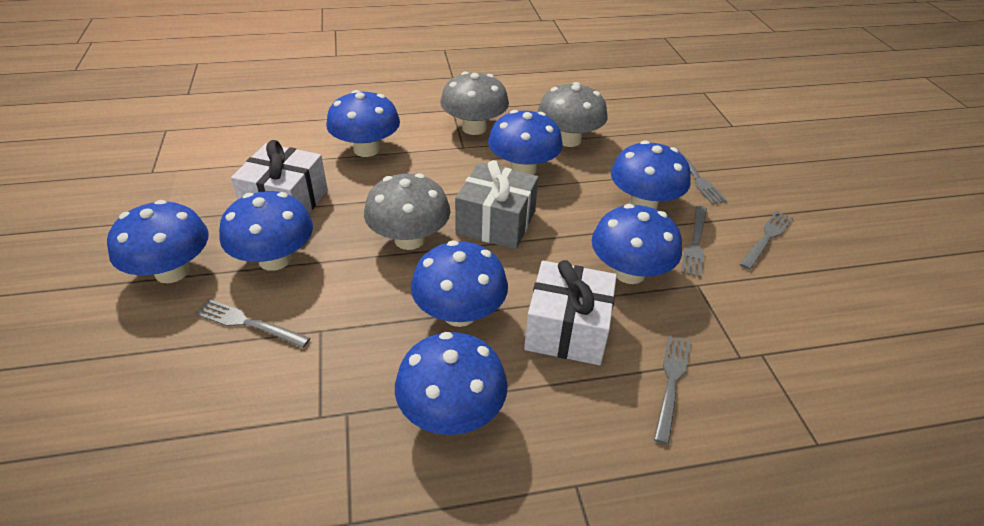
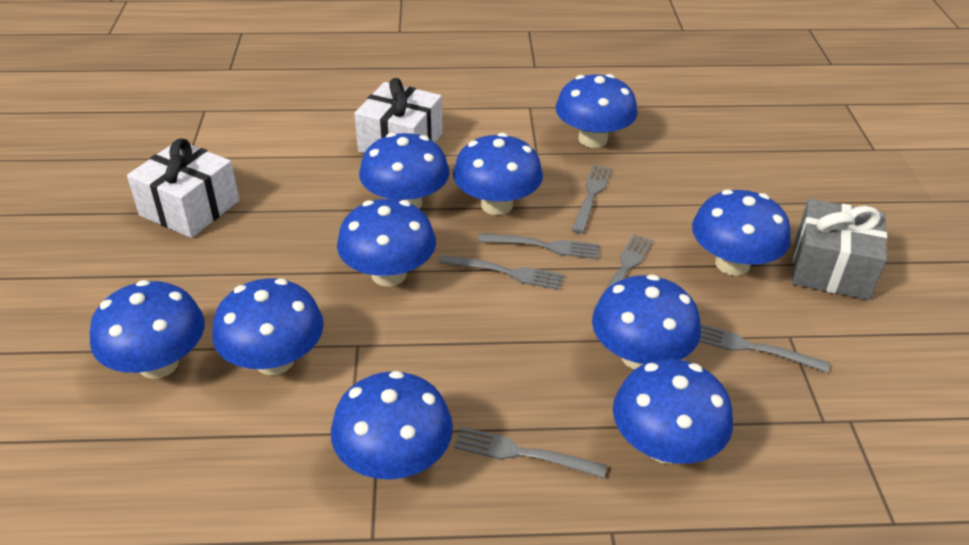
blue mushroom: [107,200,209,283] [219,191,313,271] [326,90,400,157] [395,332,508,435] [411,241,508,327] [488,110,563,175] [592,204,682,284] [611,140,691,209] = 8 -> [90,280,205,379] [212,278,324,375] [331,371,453,480] [337,199,436,287] [359,133,450,209] [453,133,543,215] [556,74,638,148] [592,274,701,370] [613,359,733,464] [692,189,791,276] = 10
grey fork: [194,299,310,348] [654,335,691,445] [673,146,727,204] [681,206,707,277] [740,211,793,270] = 5 -> [439,255,564,290] [454,427,607,478] [478,233,599,259] [572,164,612,234] [593,234,653,310] [699,324,830,373] = 6
grey mushroom: [364,173,450,250] [440,72,509,135] [538,82,607,147] = 3 -> none = 0

